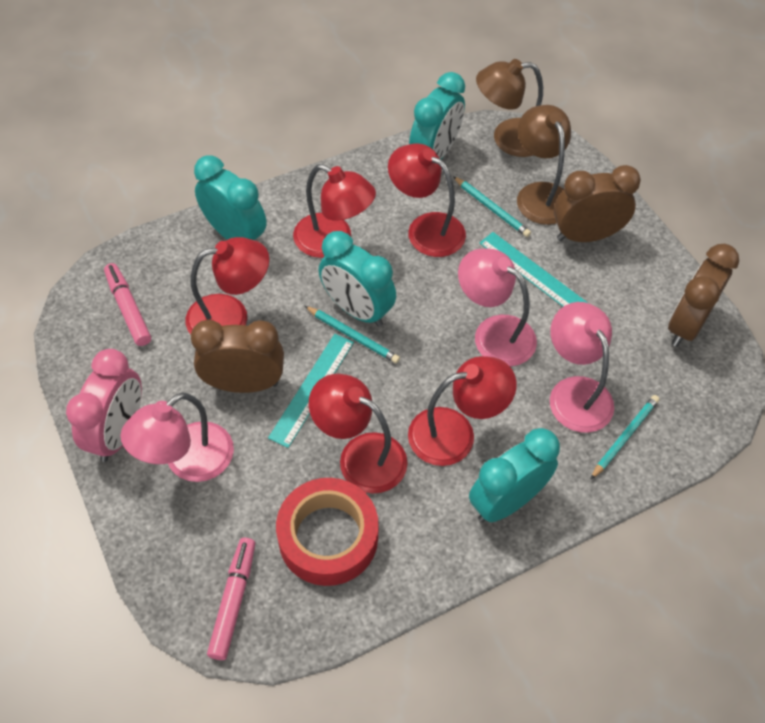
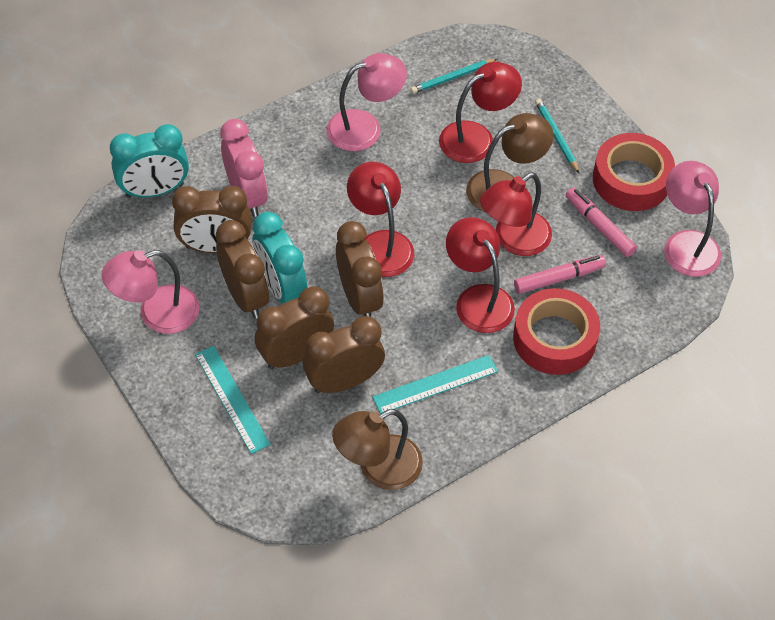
brown clock: [191,320,284,393] [554,165,641,242] [668,244,739,347] = 3 -> [172,186,251,253] [216,220,269,319] [254,286,334,369] [303,316,385,394] [336,221,384,317] = 5
red lamp: [185,237,269,334] [293,164,376,258] [309,374,407,493] [388,143,466,257] [408,356,517,466] = 5 -> [347,162,414,277] [439,62,522,163] [446,217,515,333] [480,172,552,256] = 4
red tape: [276,478,379,586] = 1 -> [513,288,600,375] [593,133,675,211] = 2
turquoise clock: [194,155,267,240] [319,231,396,327] [409,72,465,159] [469,428,560,522] = 4 -> [110,124,189,198] [253,212,307,303] = 2
turquoise pencil: [305,306,400,363] [453,176,531,237] [590,395,660,480] = 3 -> [411,59,497,94] [535,99,579,173] = 2

